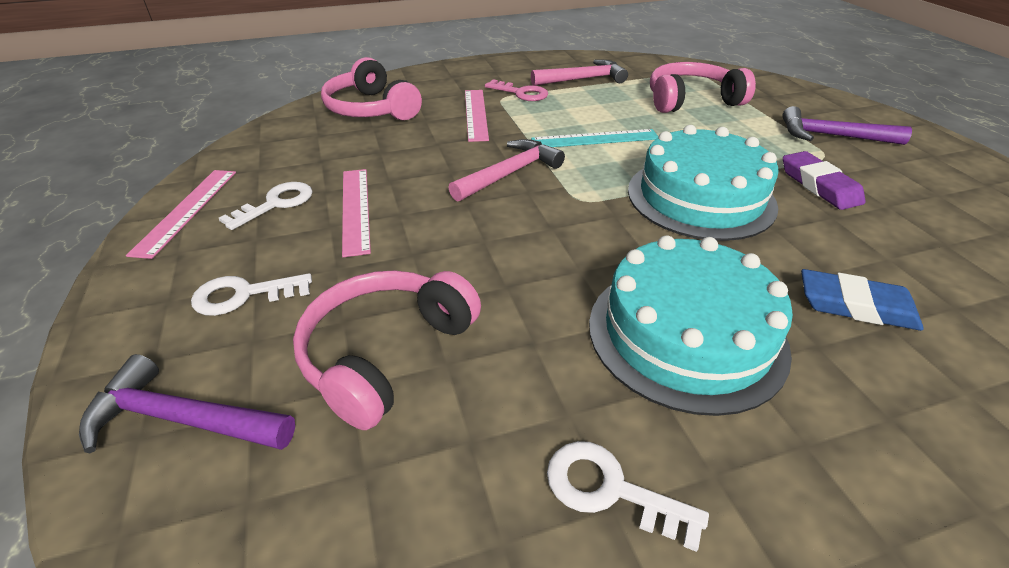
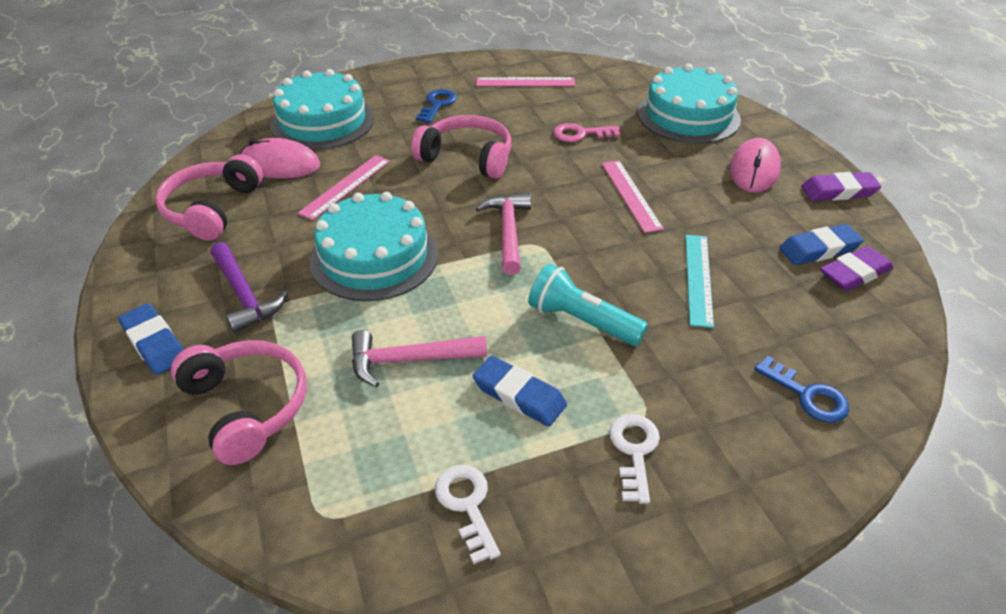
blue eraser: [801,269,923,331] = 1 -> [118,303,184,375] [473,356,567,427] [780,224,864,265] = 3
blue key: none = 0 -> [416,89,457,123] [754,356,850,422] = 2
pink mouse: none = 0 -> [240,138,320,179] [730,138,781,193] = 2
purple eraser: [783,151,866,210] = 1 -> [801,172,882,201] [820,246,894,291] = 2
purple hammer: [79,354,295,454] [782,106,912,145] = 2 -> [210,242,288,333] = 1
turquoise cake: [589,235,793,416] [628,125,779,241] = 2 -> [270,69,374,150] [309,192,438,301] [638,64,741,144] = 3
turquoise flashlight: none = 0 -> [528,263,648,346] = 1
white key: [191,273,312,316] [219,182,313,230] [547,441,709,552] = 3 -> [435,465,501,564] [609,414,660,504] = 2

